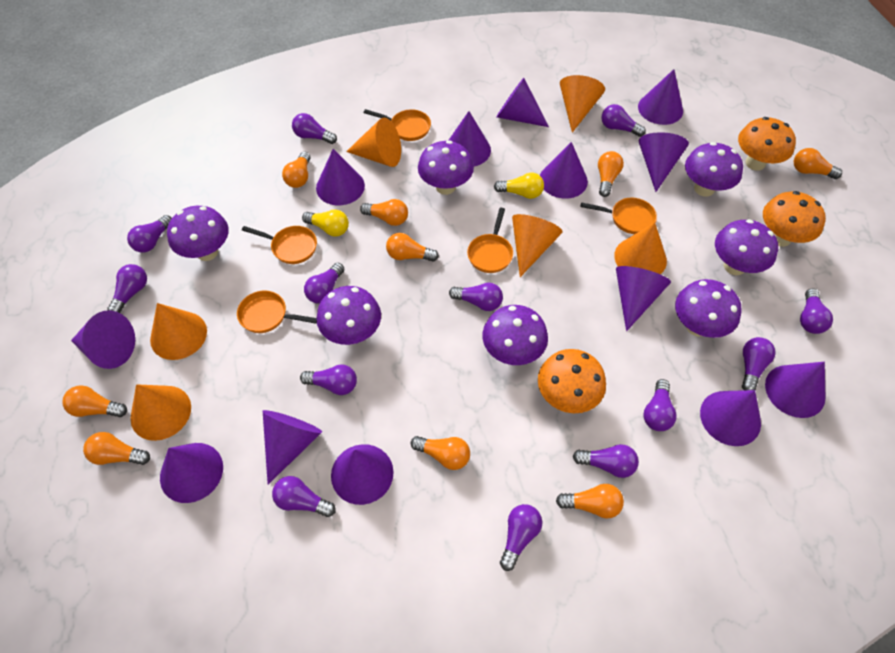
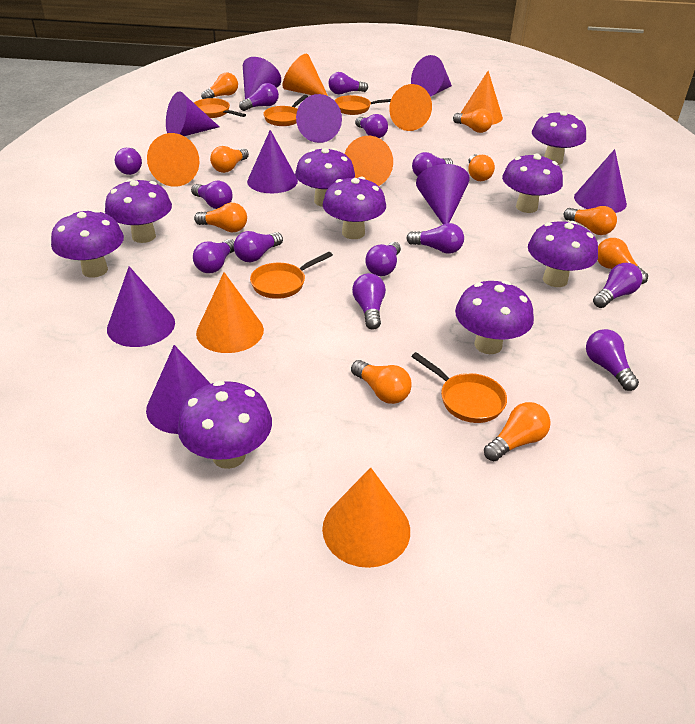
orange cone: [130,384,191,441] [150,303,207,360] [346,118,401,167] [512,214,563,277] [560,75,605,133] [614,223,667,274] = 6 -> [147,133,200,187] [196,272,264,353] [283,54,328,96] [322,467,410,568] [345,136,393,186] [389,84,432,131] [461,71,503,125] = 7
orange mushroom: [538,349,606,413] [738,117,796,171] [763,191,826,247] = 3 -> none = 0
purple cone: [71,310,135,369] [160,443,223,503] [263,410,322,484] [316,149,365,205] [331,444,394,505] [449,111,491,167] [496,78,549,127] [540,142,588,199] [616,266,671,331] [638,69,683,125] [639,132,689,192] [700,390,761,446] [765,362,826,418] = 13 -> [107,266,175,347] [146,345,211,434] [166,91,219,136] [243,57,281,99] [247,130,298,193] [296,94,342,143] [411,55,452,97] [416,164,470,224] [574,149,627,213] = 9
purple mushroom: [167,206,229,261] [316,286,381,345] [418,140,474,195] [483,305,548,365] [675,279,742,338] [685,142,743,197] [715,219,778,275] = 7 -> [51,209,124,278] [105,179,172,243] [178,381,272,469] [295,148,355,207] [323,177,386,239] [455,281,534,354] [502,153,563,213] [528,221,598,287] [532,111,586,165] = 9
yellow light bulb: [302,210,349,237] [494,173,544,199] = 2 -> none = 0

